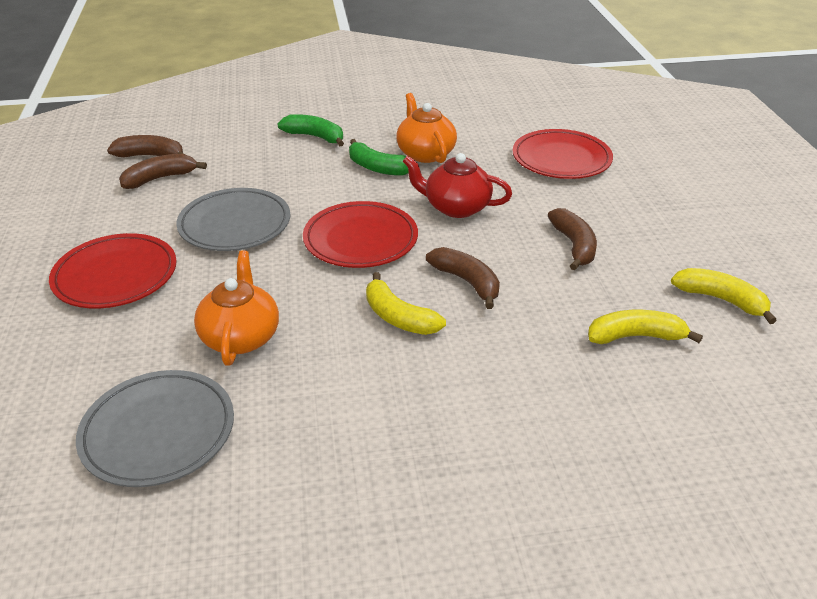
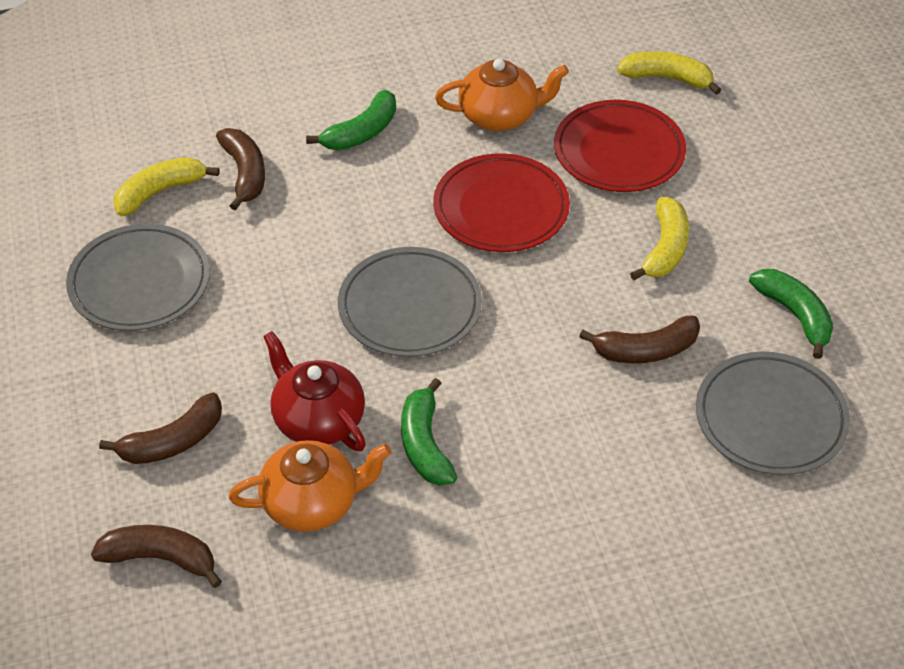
green banana: [278,114,344,146] [349,139,408,176] = 2 -> [306,90,396,150] [401,378,457,486] [749,269,833,359] = 3
grey plate: [76,370,234,487] [176,188,291,251] = 2 -> [66,224,210,331] [338,247,482,357] [696,352,850,475] = 3
red plate: [49,233,177,308] [303,201,418,268] [512,129,613,179] = 3 -> [433,153,570,252] [554,100,686,192] = 2

